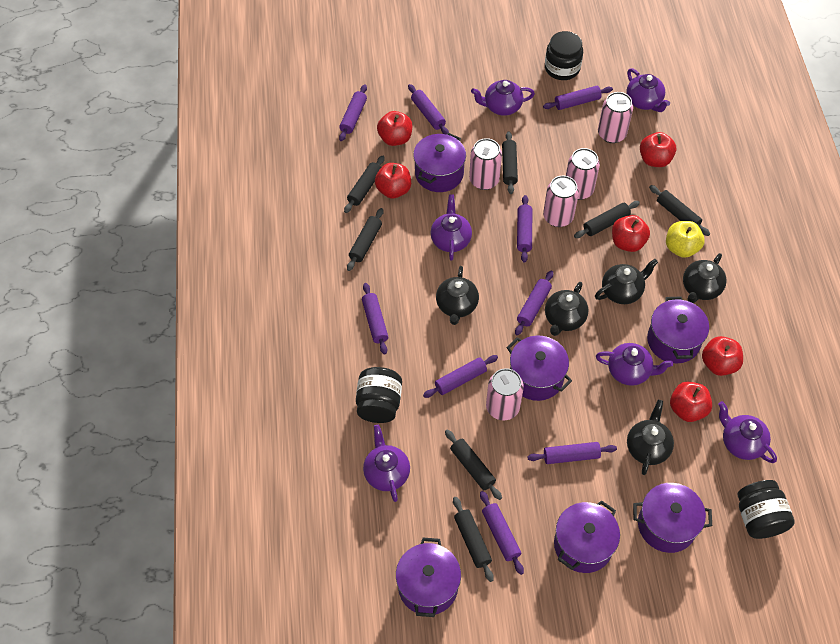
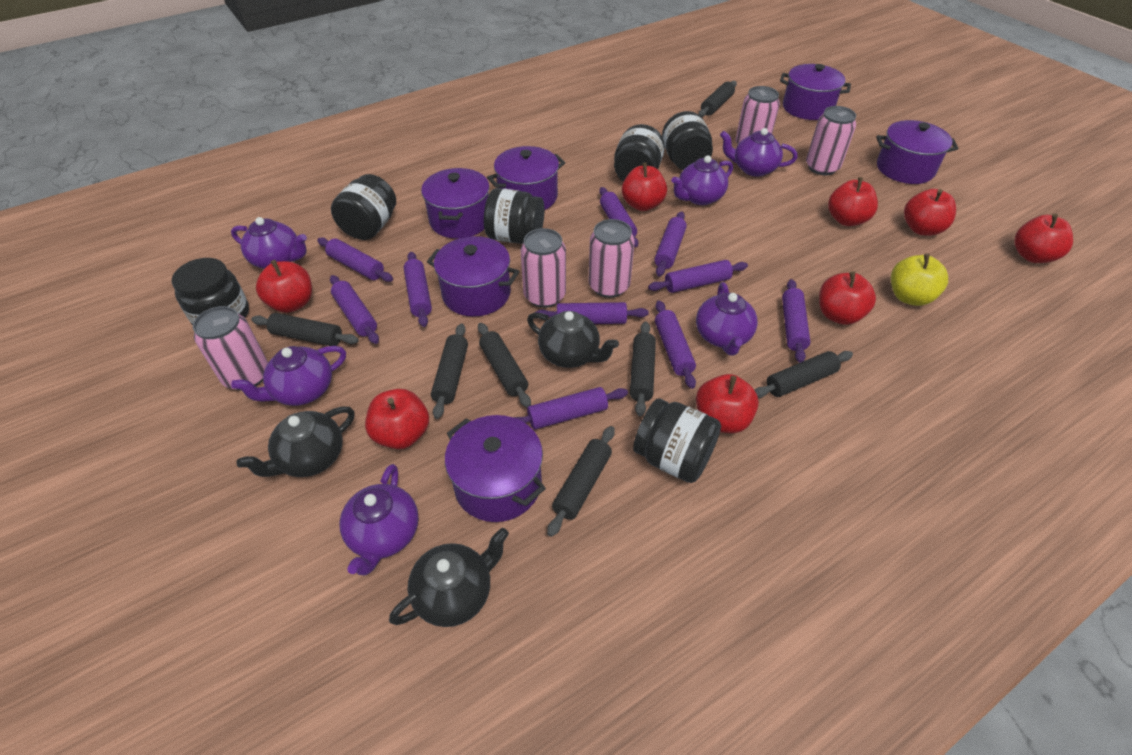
black jar: [356,367,402,423] [545,31,583,80] [737,480,795,539] = 3 -> [172,258,249,325] [331,174,396,240] [484,188,544,244] [614,124,665,182] [633,398,721,483] [662,111,713,170] = 6
black teapot: [436,266,479,325] [545,282,588,336] [595,259,658,304] [627,400,674,475] [683,253,727,303] = 5 -> [237,406,355,477] [389,527,509,627] [527,311,619,368] = 3
purple rolling pin: [339,84,367,141] [362,283,388,355] [408,84,449,135] [423,355,498,398] [480,491,524,575] [515,271,553,335] [517,195,532,263] [527,442,617,464] [543,86,613,110] = 9 -> [317,237,393,282] [330,275,379,344] [404,252,432,327] [513,387,628,430] [535,302,649,324] [599,187,638,247] [648,260,748,293] [654,211,687,277] [655,300,696,389] [782,279,810,363] = 10
red apple: [375,163,411,199] [377,111,412,146] [612,215,650,252] [640,132,676,167] [670,382,712,422] [702,336,743,376] = 6 -> [256,260,312,313] [365,389,429,449] [622,163,667,211] [696,374,759,433] [819,271,876,325] [828,177,878,226] [904,189,956,236] [1014,214,1073,263] = 8

